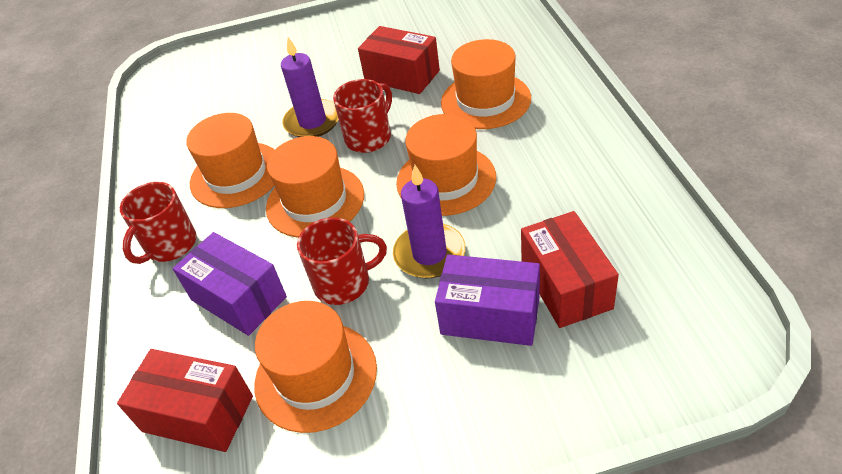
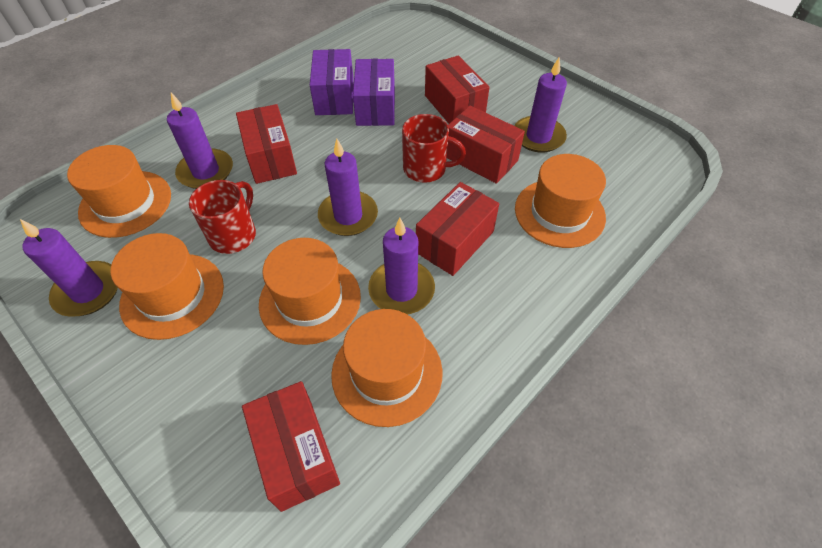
purple candle: [281,37,339,137] [393,165,465,278] = 2 -> [20,219,118,317] [167,93,233,189] [318,139,378,236] [368,218,435,314] [514,58,567,153] = 5
red box: [117,349,253,452] [358,26,440,94] [521,211,619,328] = 3 -> [236,104,297,184] [242,381,340,512] [416,182,499,276] [425,55,489,124] [447,106,525,184] = 5
red mug: [120,182,197,264] [297,217,387,305] [333,79,392,153] = 3 -> [189,180,256,254] [402,114,466,183] = 2

